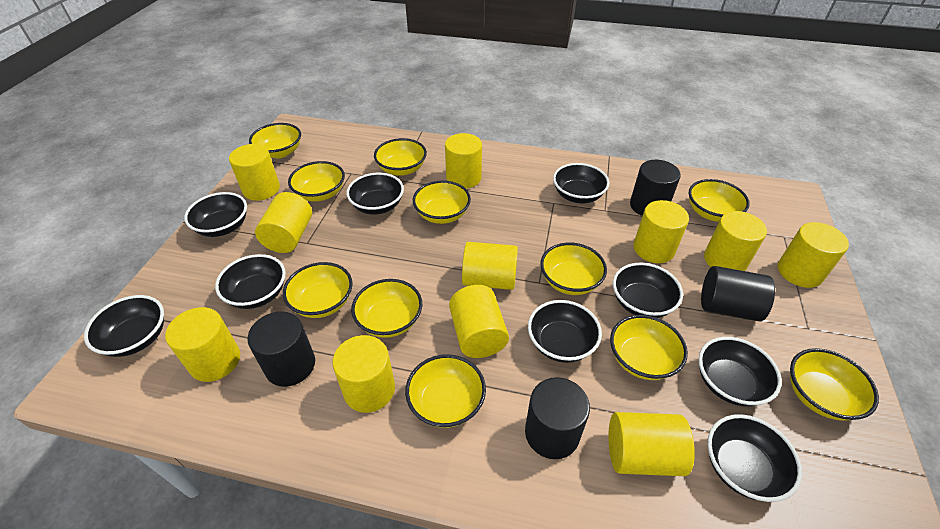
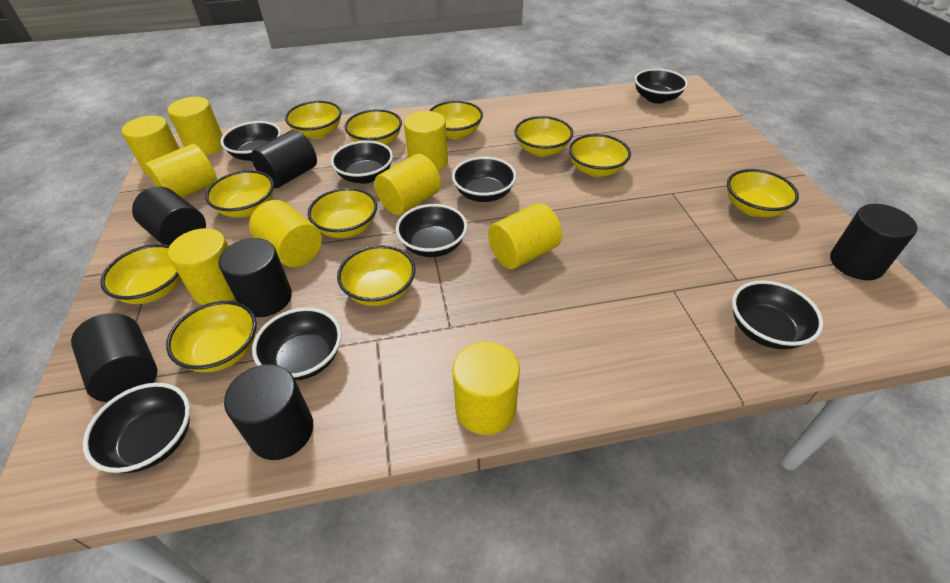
black bowl: [84,295,164,357] [184,192,247,237] [215,254,286,309] [346,173,404,215] [528,300,602,363] [553,163,610,203] [613,263,683,318] [699,337,782,406] [708,414,802,502] = 9 -> [83,383,190,473] [220,121,281,161] [252,307,341,381] [331,141,393,184] [396,204,467,257] [452,157,516,202] [634,69,688,104] [732,281,823,349] = 8
black cylinder: [248,312,315,387] [525,377,590,459] [630,160,681,216] [701,266,775,321] = 4 -> [71,313,157,402] [132,186,206,245] [218,238,292,317] [224,364,313,460] [251,130,317,188] [830,204,917,280] = 6
yellow cylinder: [165,307,240,382] [229,144,280,201] [255,192,312,253] [333,335,395,413] [445,133,482,189] [449,285,509,358] [462,242,518,290] [608,412,695,476] [633,200,689,263] [704,211,767,271] [778,222,849,288] = 11 -> [122,115,180,176] [145,144,217,198] [167,97,223,156] [168,228,235,305] [249,200,322,267] [374,154,441,215] [404,111,448,171] [452,341,520,435] [488,203,562,269] = 9

